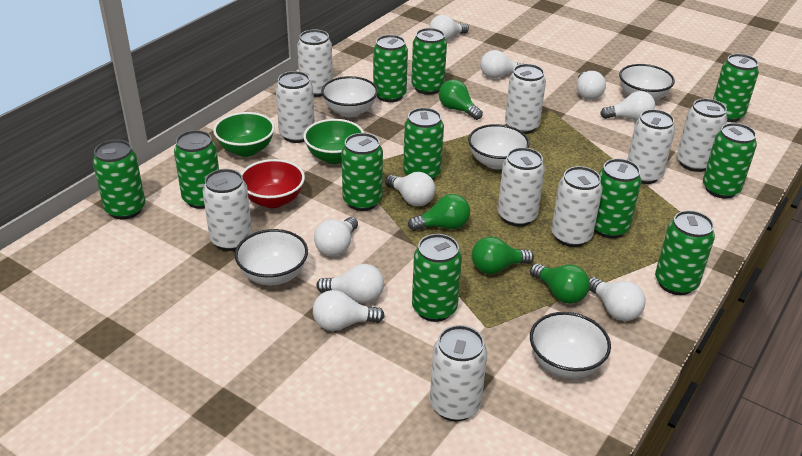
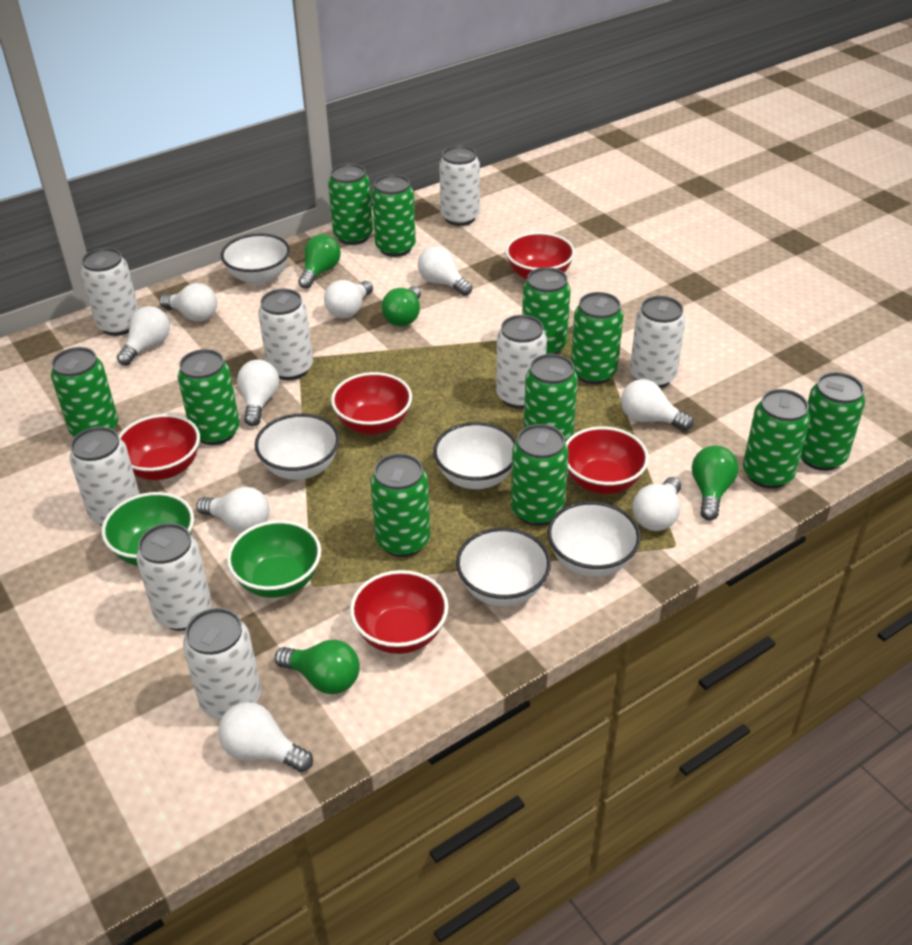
red bowl: [241,159,305,208] = 1 -> [119,414,200,480] [331,372,412,435] [350,570,448,654] [506,232,575,279] [565,426,649,494] = 5
white can: [203,169,252,251] [275,71,315,143] [297,29,333,97] [430,325,487,421] [498,147,545,227] [505,64,546,134] [551,166,602,247] [627,109,675,184] [677,98,727,172] = 9 -> [69,427,140,526] [81,248,139,336] [136,523,212,631] [183,608,261,720] [258,289,313,380] [439,146,480,226] [496,315,547,409] [630,296,686,388] = 8

